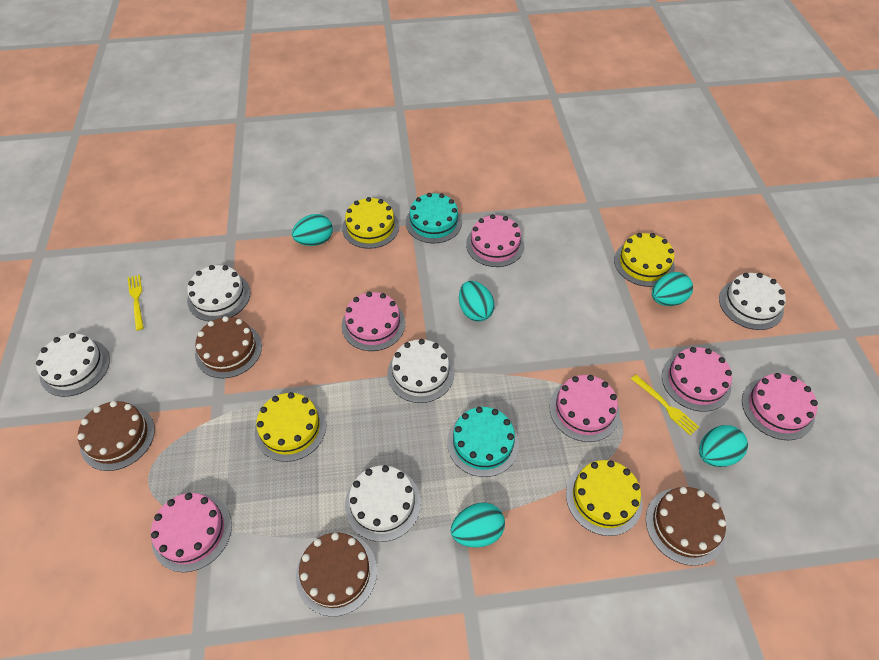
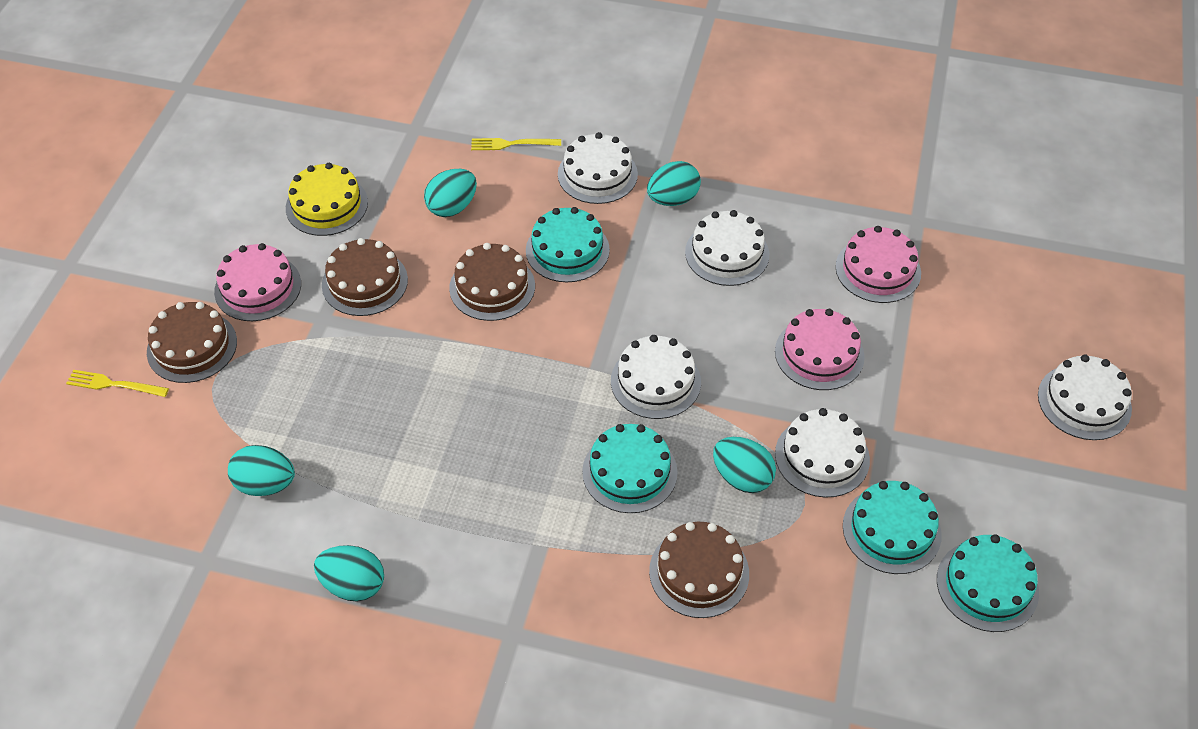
pink cake: [151,493,232,572] [342,292,405,351] [466,214,524,267] [550,375,620,442] [662,347,732,412] [742,373,818,440] = 6 -> [214,243,301,321] [775,309,865,390] [835,226,921,303] = 3
turquoise cake: [406,193,462,243] [447,407,519,477] = 2 -> [526,207,610,282] [582,424,677,513] [843,481,942,574] [937,534,1039,632] = 4
yellow cake: [255,392,326,462] [342,197,399,249] [566,460,643,536] [614,233,675,287] = 4 -> [286,163,368,236] = 1

